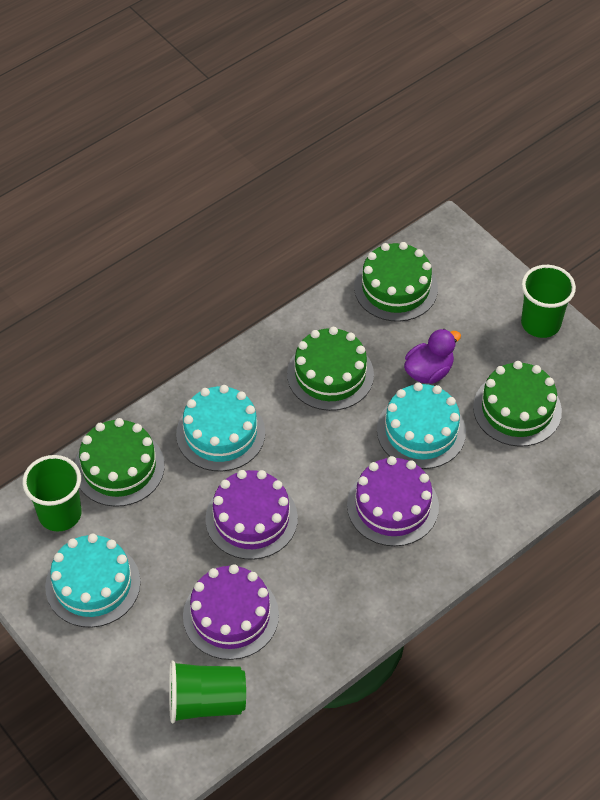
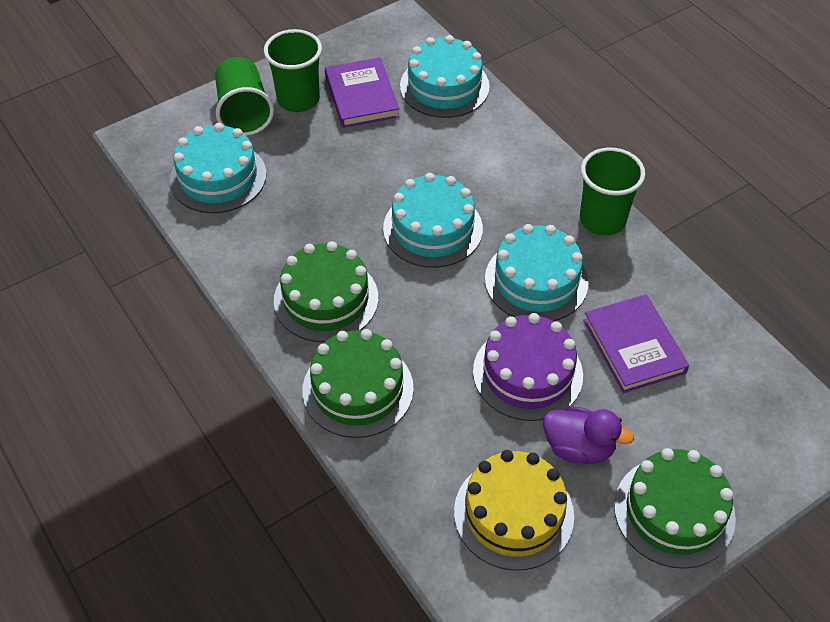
green cake: [75,418,165,507] [287,327,374,411] [354,242,438,322] [473,361,562,447] = 4 -> [274,241,378,342] [302,329,414,438] [614,448,736,569] = 3
purple book: none = 0 -> [325,58,400,128] [583,294,689,393] = 2
purple cake: [183,564,279,660] [205,470,298,560] [347,456,439,546] = 3 -> [473,313,583,421] = 1
turquoise cake: [45,534,141,628] [176,385,265,471] [377,382,466,469] = 3 -> [170,123,266,213] [383,173,483,268] [400,35,490,118] [485,224,589,321] = 4
yellow cake: none = 0 -> [454,450,574,570] = 1

